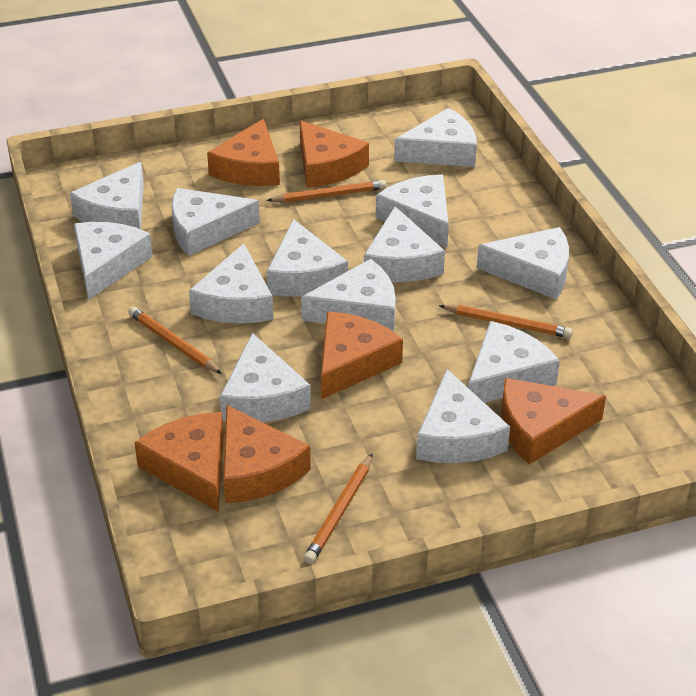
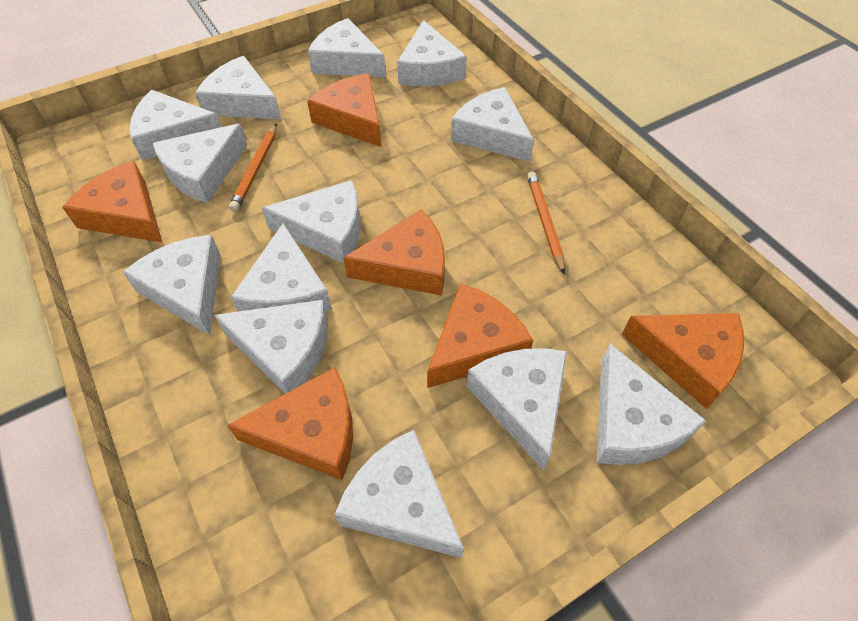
orange pencil: [128,306,222,374] [266,180,386,203] [304,453,373,564] [439,305,573,338] = 4 -> [229,123,277,212] [527,172,565,275] = 2

